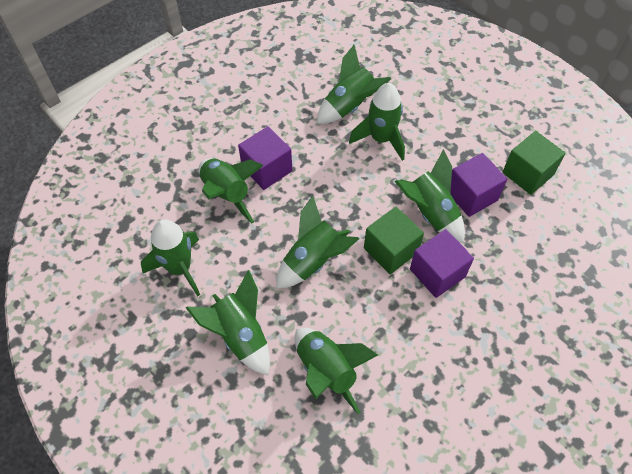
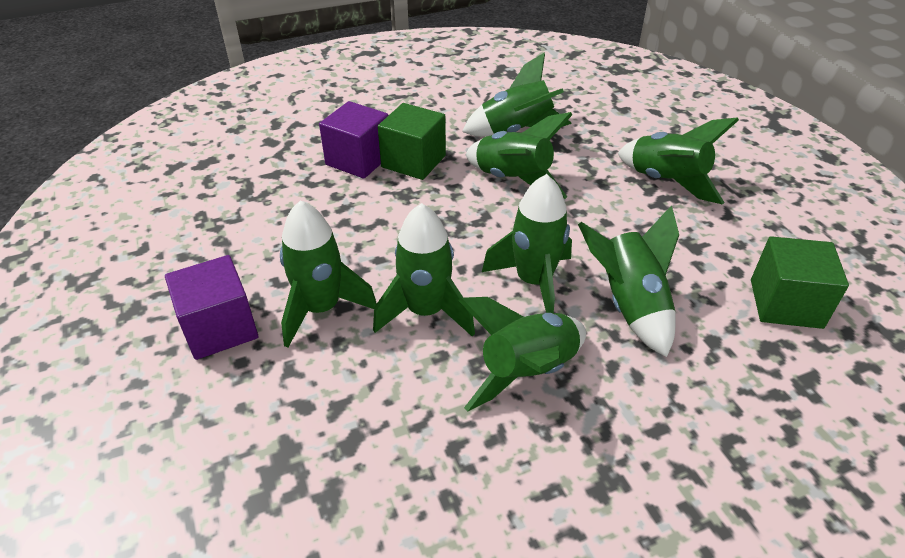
purple cube: [238,126,292,190] [410,229,474,298] [450,153,507,217] = 3 -> [165,255,258,360] [319,101,389,179] = 2

